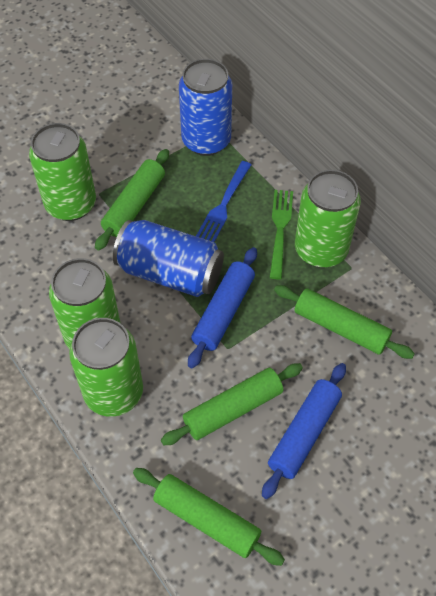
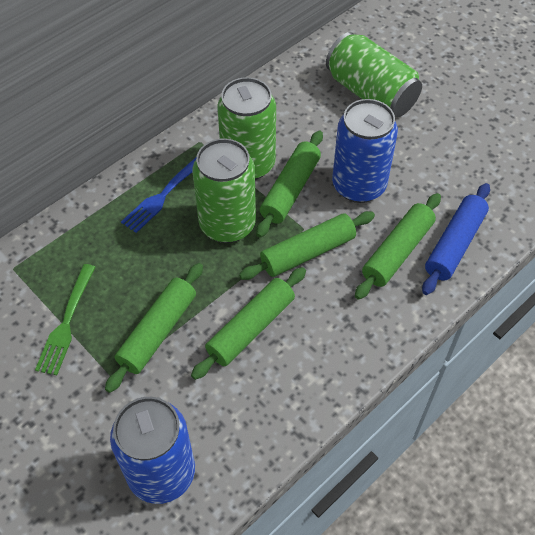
blue rolling pin: [188,247,257,369] [262,363,346,499] = 2 -> [422,183,490,295] = 1
green can: [29,123,96,221] [49,258,120,349] [69,318,143,417] [295,170,361,268] = 4 -> [193,138,256,243] [218,77,276,180] [326,32,422,117] = 3
green rolling pin: [95,149,169,251] [133,468,285,566] [161,363,303,445] [274,285,415,359] = 4 -> [105,263,203,393] [191,267,306,380] [239,211,375,280] [256,131,323,238] [355,193,441,300] = 5

